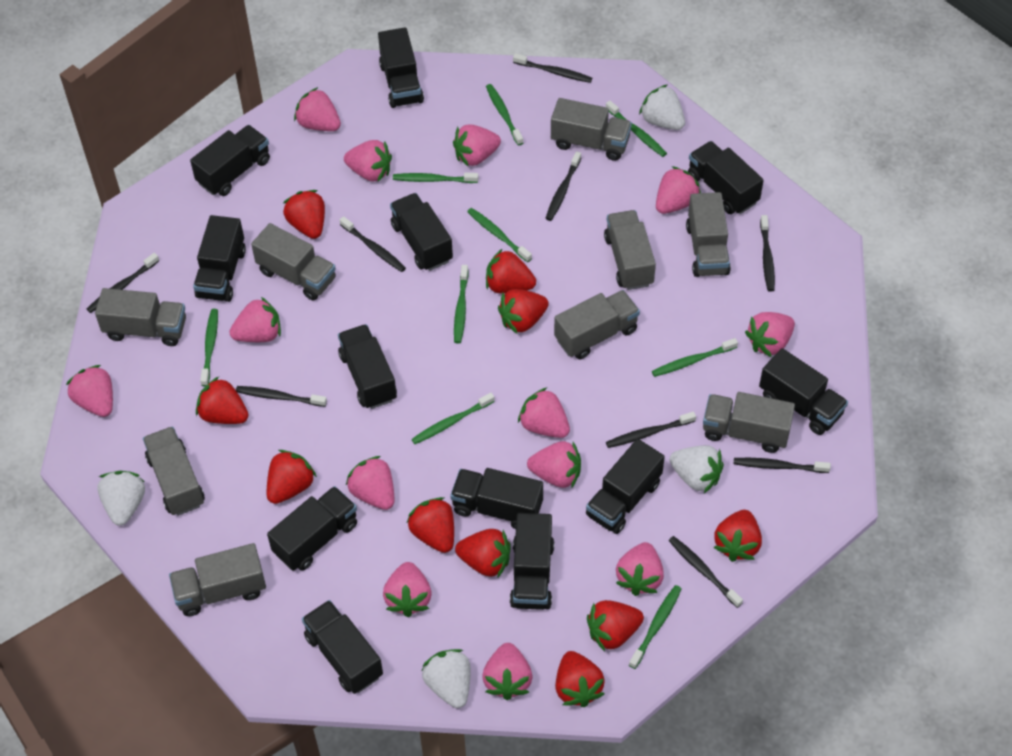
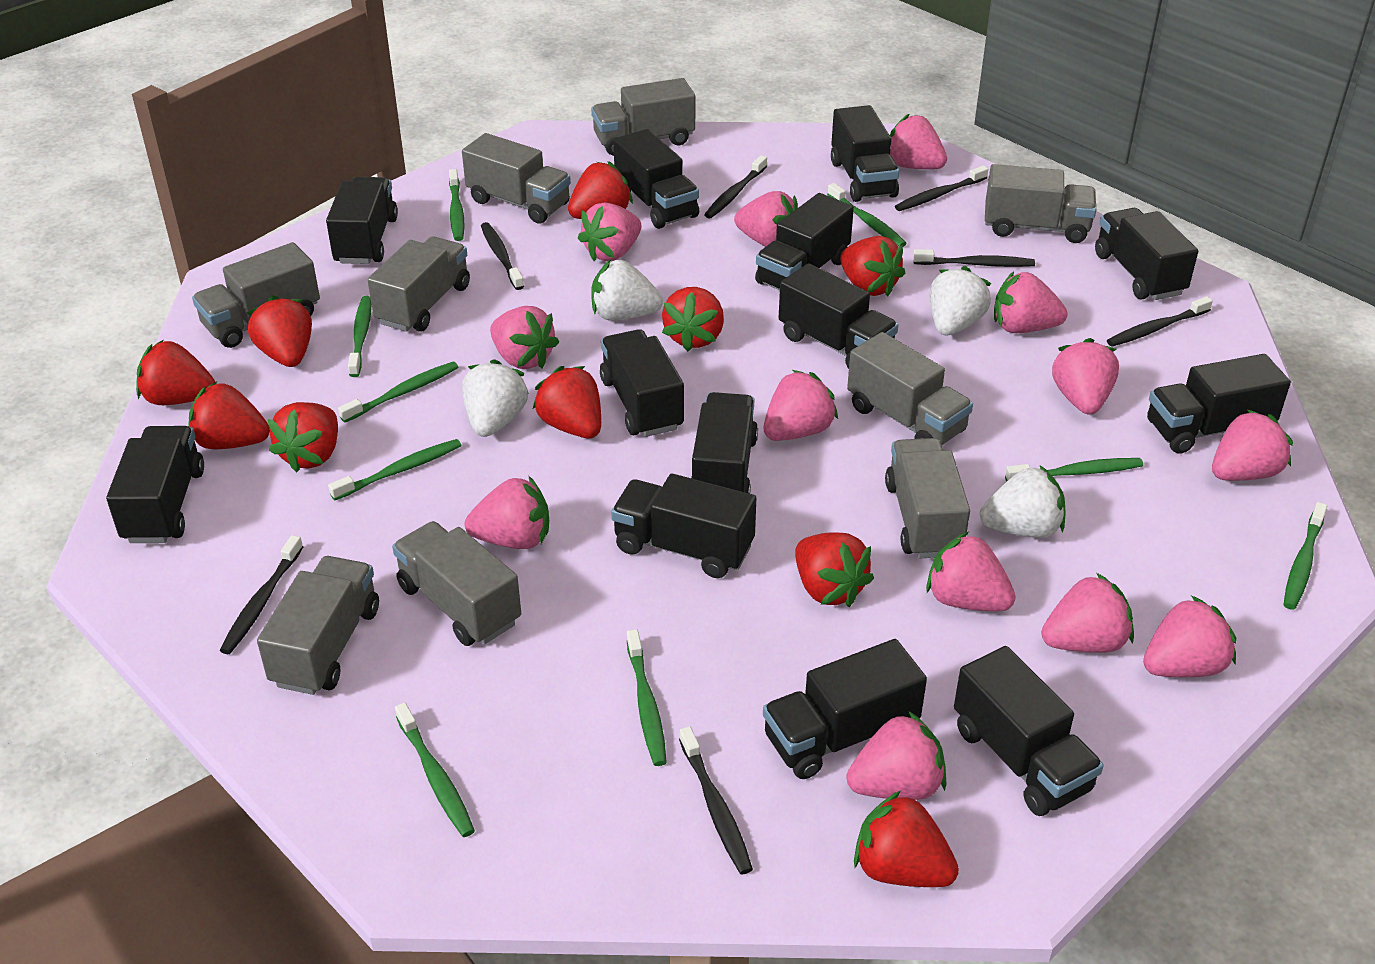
black toothbrush: [87,253,159,313] [236,386,327,407] [340,216,406,272] [513,53,592,83] [545,151,581,221] [606,412,696,448] [669,536,743,608] [734,458,831,473] [760,215,775,292] = 9 -> [219,535,303,654] [481,222,524,290] [679,726,753,874] [704,155,767,218] [895,165,988,211] [913,249,1035,267] [1107,296,1213,347] = 7
black truck: [190,125,270,196] [193,215,246,302] [267,486,357,571] [302,600,383,694] [338,324,397,409] [378,27,424,108] [390,193,453,271] [450,468,543,529] [510,513,554,610] [586,439,665,534] [688,141,764,214] [759,348,848,435] = 12 -> [106,426,204,543] [326,177,398,264] [600,329,684,437] [611,474,756,578] [613,129,699,229] [691,392,758,494] [755,193,854,290] [763,639,927,779] [779,263,898,369] [831,105,899,202] [954,646,1104,816] [1095,208,1198,300] [1147,354,1291,454] = 13

